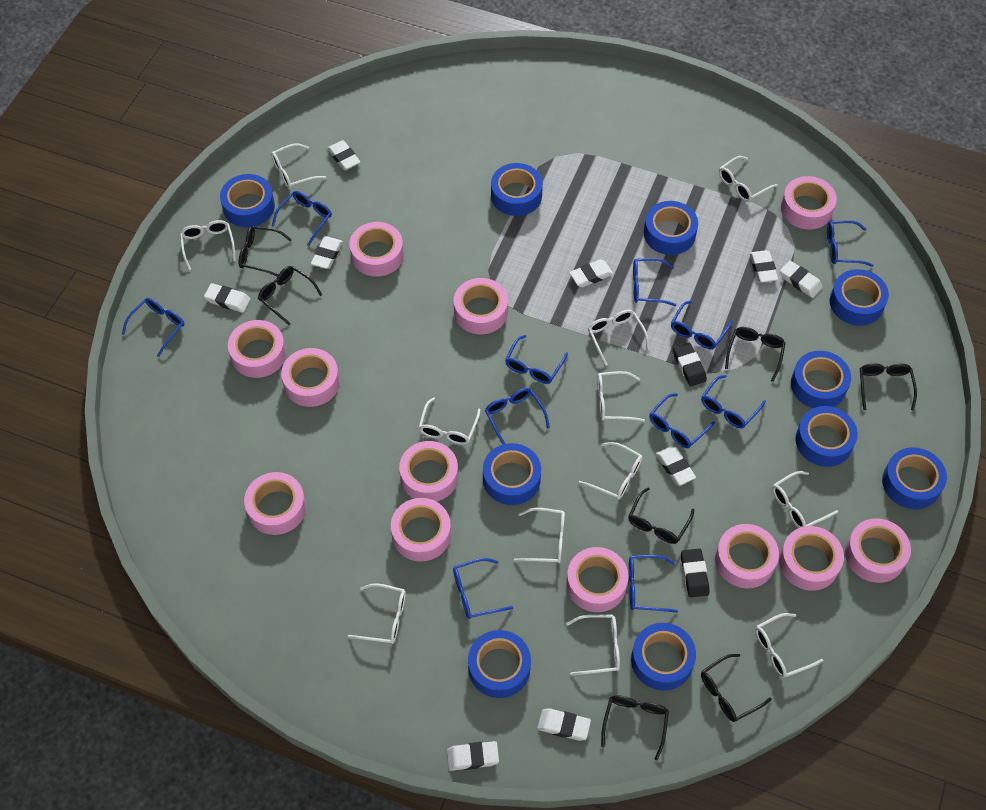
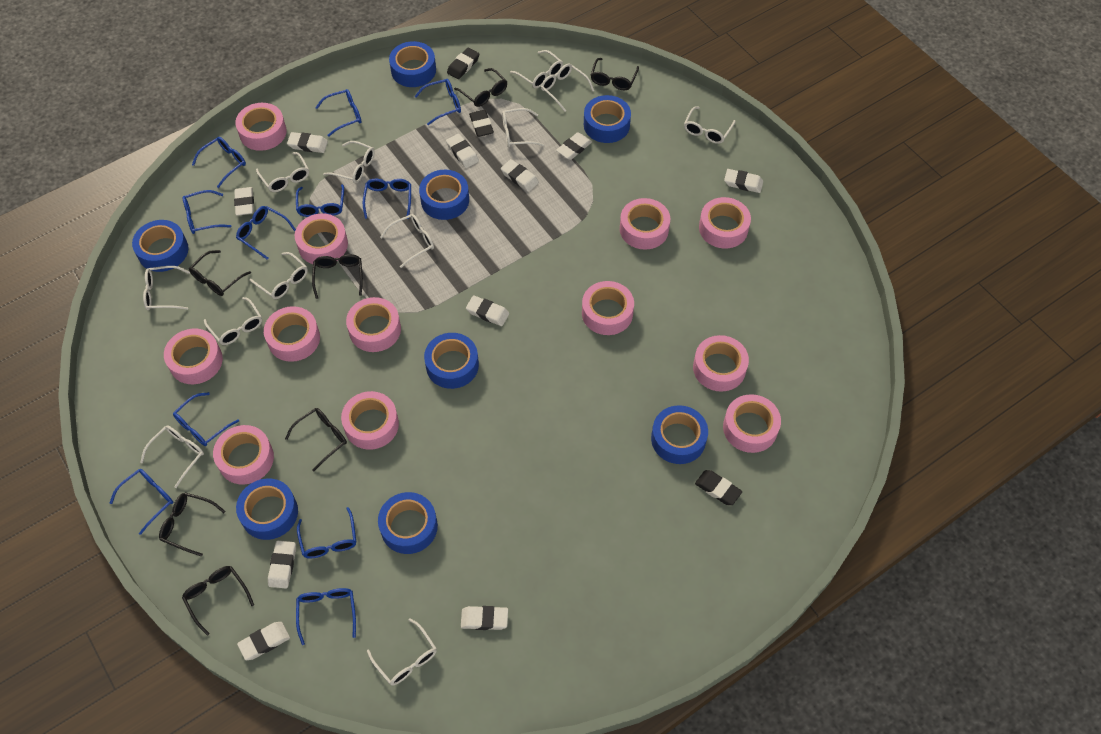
black eraser: [673,343,707,386] [681,548,709,597] = 2 -> [447,48,479,79] [469,110,494,137] [695,470,742,505] = 3
blue tape: [220,174,275,227] [468,630,531,698] [483,443,541,505] [491,163,543,216] [631,623,696,691] [644,201,698,255] [791,351,851,408] [795,406,858,467] [830,269,889,326] [882,447,947,509] = 10 -> [132,220,189,272] [236,478,298,540] [378,492,438,554] [389,41,436,87] [419,170,469,220] [424,333,479,389] [584,95,631,143] [651,405,708,464] = 8
white eraser: [204,283,250,313] [311,237,343,269] [327,140,360,170] [447,741,499,771] [537,708,591,741] [569,259,613,287] [656,446,696,486] [750,250,778,282] [780,261,823,298] = 9 -> [234,187,254,216] [237,622,290,660] [268,541,296,589] [287,132,328,153] [446,134,479,168] [461,606,508,630] [466,295,509,326] [501,159,539,192] [556,132,592,160] [724,169,763,193] = 10

